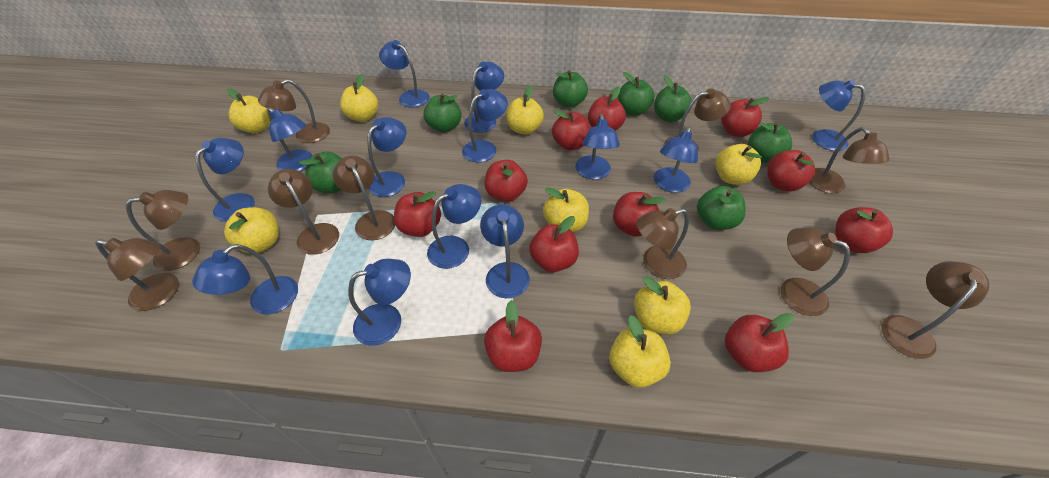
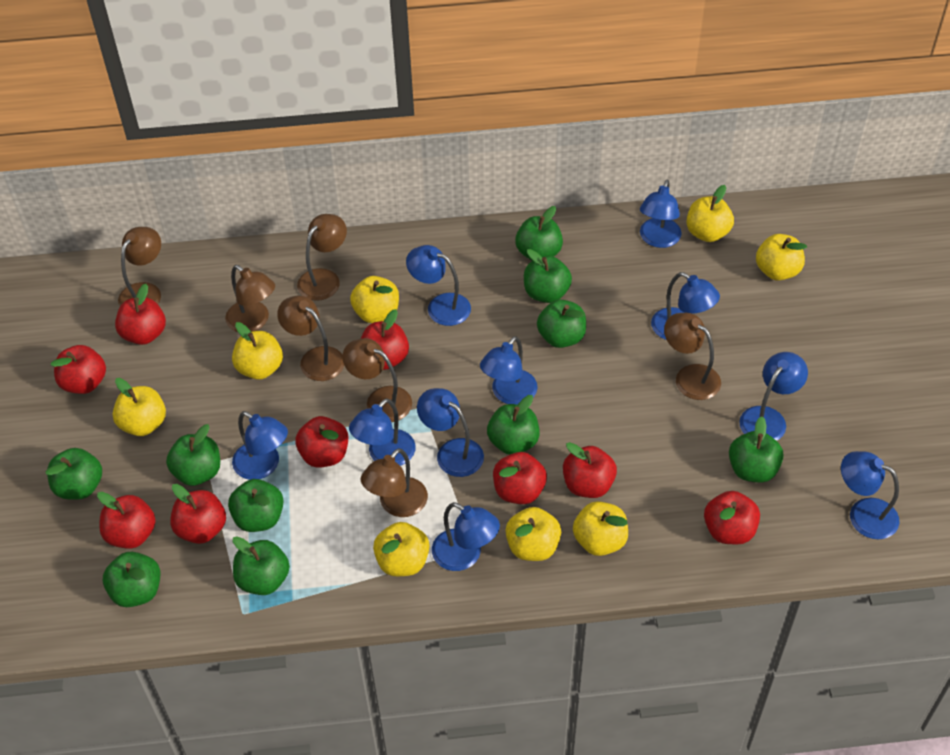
blue lamp: [192,244,298,314] [195,138,255,222] [267,107,313,171] [348,259,411,346] [368,117,406,197] [379,40,430,107] [427,184,481,269] [462,89,508,162] [464,61,504,133] [480,204,530,298] [575,114,620,180] [654,127,698,193] [812,80,865,151] = 13 -> [232,411,288,480] [349,398,416,466] [406,245,471,326] [417,388,484,477] [432,502,500,571] [480,336,538,405] [640,179,682,248] [651,272,720,340] [739,352,808,441] [841,451,900,539] = 10
brown lamp: [95,238,179,311] [126,190,200,271] [258,79,330,143] [268,169,339,255] [333,156,395,240] [636,208,689,279] [664,88,731,151] [780,228,850,316] [809,127,890,193] [881,261,989,359] = 10 -> [118,227,161,306] [225,265,275,332] [277,295,344,381] [297,214,347,301] [342,338,412,422] [360,448,428,517] [664,313,721,400] = 7
green apple: [299,152,342,193] [423,94,461,133] [553,70,588,108] [618,72,654,116] [654,76,692,122] [697,186,746,230] [748,122,792,163] = 7 -> [46,448,102,500] [103,552,161,607] [166,424,220,486] [228,479,284,532] [233,536,290,595] [487,395,540,455] [515,206,563,261] [524,249,572,303] [537,299,586,348] [729,416,784,483] = 10
red apple: [394,191,441,237] [484,160,528,202] [484,300,542,372] [529,216,579,272] [552,110,590,151] [588,87,626,131] [613,192,666,237] [721,97,769,137] [725,313,794,372] [767,150,815,192] [835,207,893,253] = 11 -> [51,345,106,394] [97,492,156,549] [115,284,166,345] [170,484,226,544] [295,416,348,468] [361,309,409,370] [493,452,547,504] [563,442,617,498] [704,491,760,544] = 9

